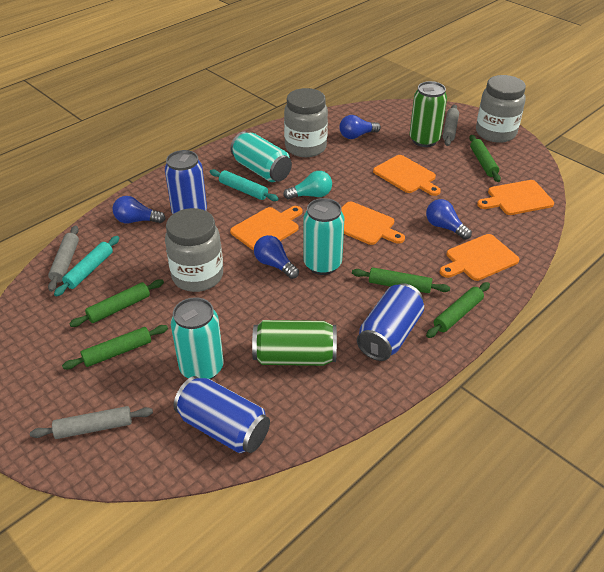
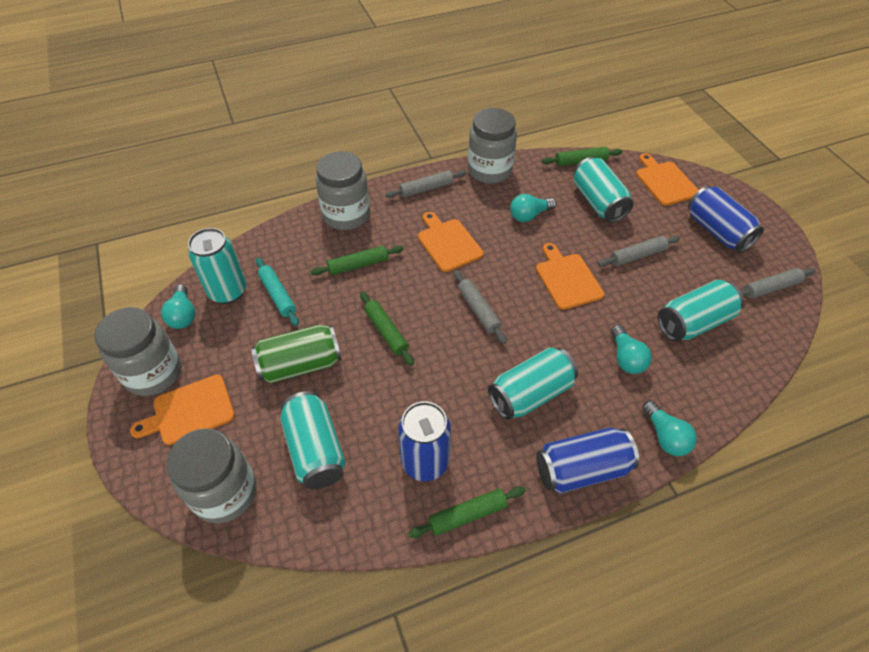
blue light bulb: [112,196,165,223] [254,235,299,279] [339,115,381,139] [426,199,472,240] = 4 -> none = 0
green can: [252,320,337,366] [410,81,447,147] = 2 -> [251,325,342,383] = 1
green rolling pin: [62,325,168,370] [69,279,164,327] [352,268,450,293] [426,282,490,338] [469,135,501,182] = 5 -> [311,245,404,275] [360,292,414,366] [408,486,526,538] [542,147,622,166] = 4
grey jar: [165,208,223,292] [284,88,328,157] [476,75,526,143] = 3 -> [94,307,182,396] [166,428,257,523] [316,151,370,230] [468,108,517,184] = 4
grey rolling pin: [30,406,153,439] [48,226,79,292] [443,105,459,146] = 3 -> [385,170,466,198] [454,270,507,344] [598,235,680,267] [741,268,816,299] = 4
orange cutting board: [230,206,302,251] [341,202,405,245] [373,155,441,196] [440,234,520,281] [477,180,554,215] = 5 -> [130,375,235,445] [418,212,483,272] [536,243,604,310] [636,153,699,206] = 4
turquoise can: [171,297,224,380] [230,132,292,182] [303,198,344,275] = 3 -> [188,228,246,304] [280,391,346,489] [488,347,578,420] [574,157,634,223] [658,280,744,341] = 5
turquoise light bulb: [283,171,332,200] = 1 -> [161,284,196,329] [510,194,556,222] [611,325,652,374] [642,400,697,456] = 4
turquoise rolling pin: [54,236,119,296] [209,169,279,201] = 2 -> [256,258,299,326] = 1

